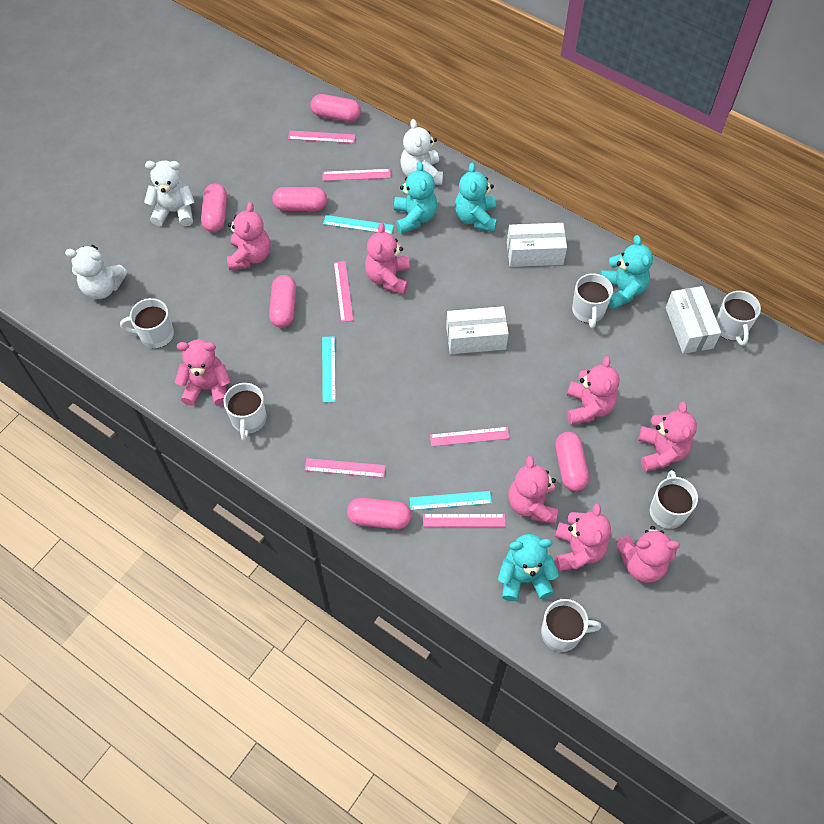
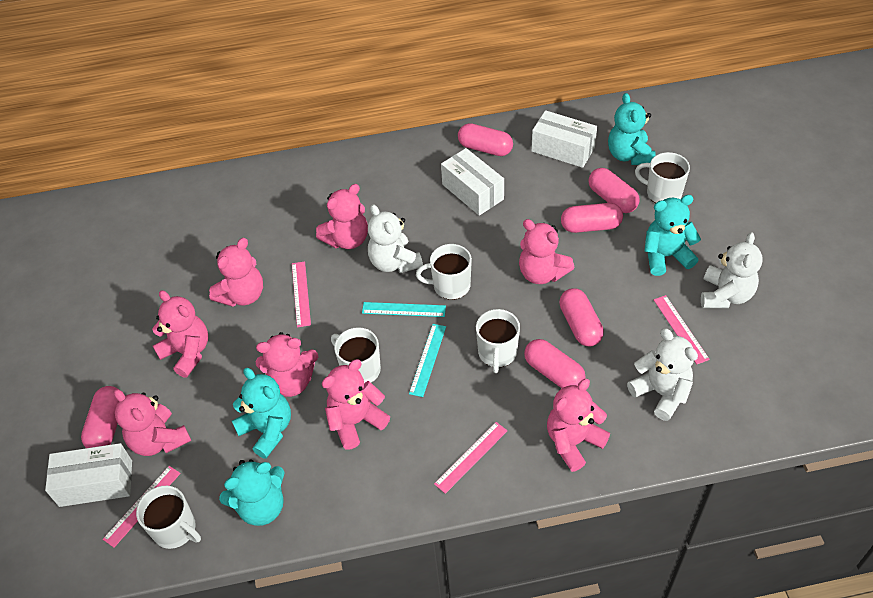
pink ruler: [288,131,355,143] [305,458,386,478] [322,169,391,181] [334,261,354,322] [423,514,506,527] [430,427,510,447] = 6 -> [103,466,181,548] [292,261,311,327] [434,422,508,494] [654,295,710,364] = 4
turquoise ruler: [322,336,336,403] [323,215,394,235] [409,491,492,510] = 3 -> [362,302,446,317] [409,324,446,397] = 2
white mug: [120,298,174,348] [224,383,267,441] [541,599,601,652] [572,273,613,328] [650,470,698,529] [716,291,761,346] = 6 -> [136,486,201,549] [331,327,381,383] [416,244,472,300] [476,309,520,373] [635,152,690,203] = 5

